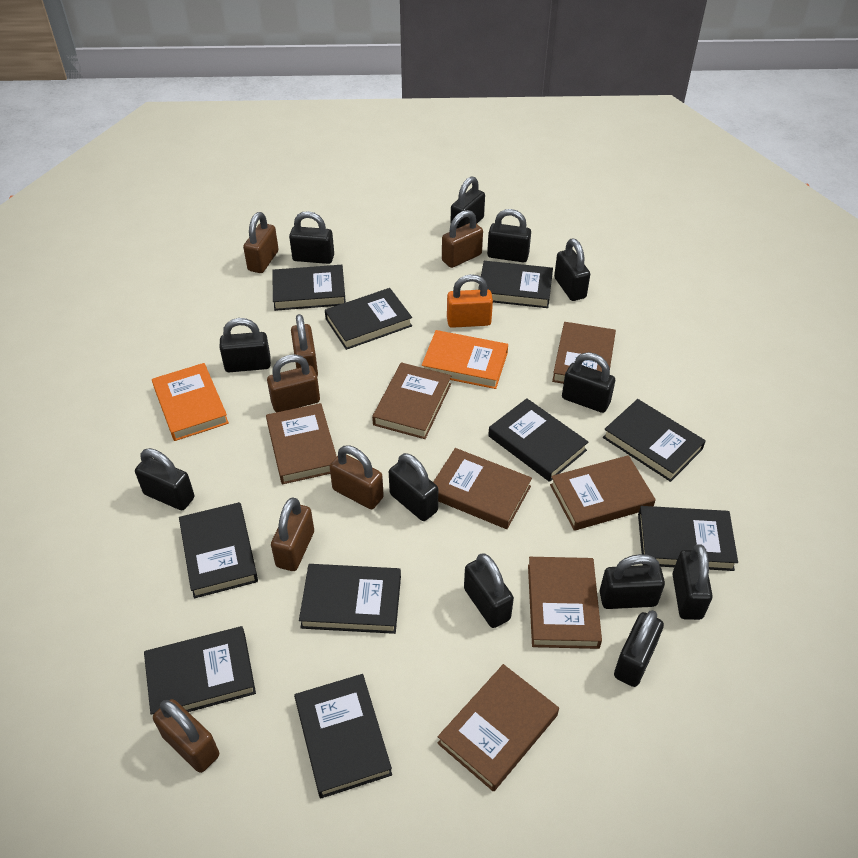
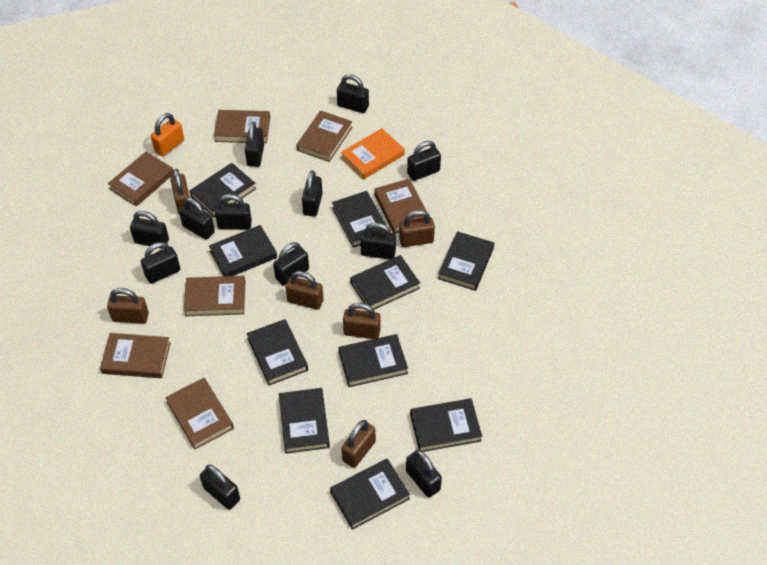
brown padlock: [153,699,219,773] [243,212,279,273] [267,354,320,412] [271,497,314,571] [291,314,318,377] [330,446,384,509] [442,210,483,268] = 7 -> [107,288,149,324] [170,169,190,213] [286,271,324,310] [341,420,376,468] [343,303,381,339] [399,210,435,247] = 6
orange book: [152,363,229,441] [422,330,508,389] = 2 -> [341,128,405,180] = 1

